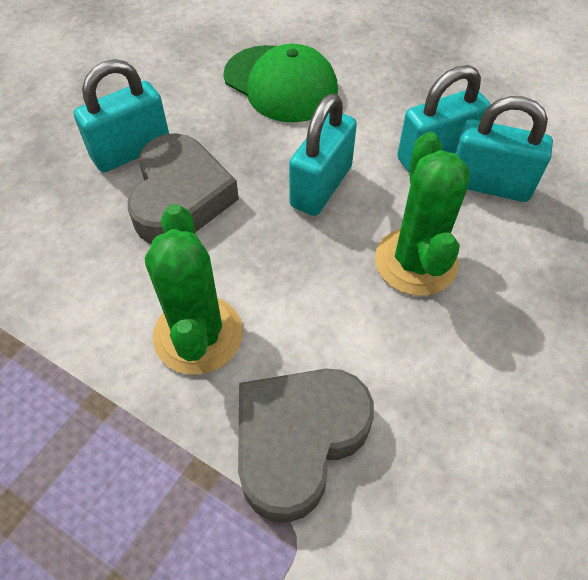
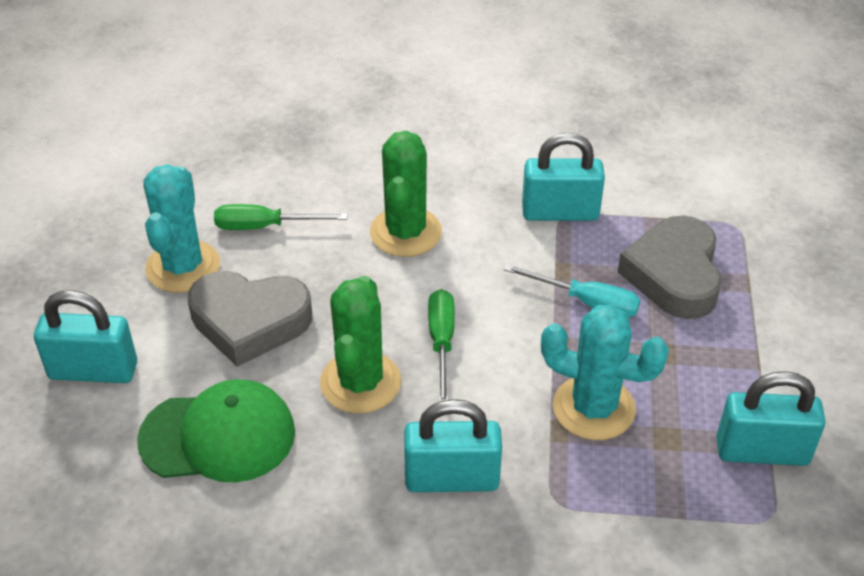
green screwdriver: none = 0 -> [214,204,348,230] [428,289,455,402] = 2
turquoise cactus: none = 0 -> [143,164,220,293] [541,305,669,440] = 2
turquoise screwdriver: none = 0 -> [504,264,640,317] = 1

